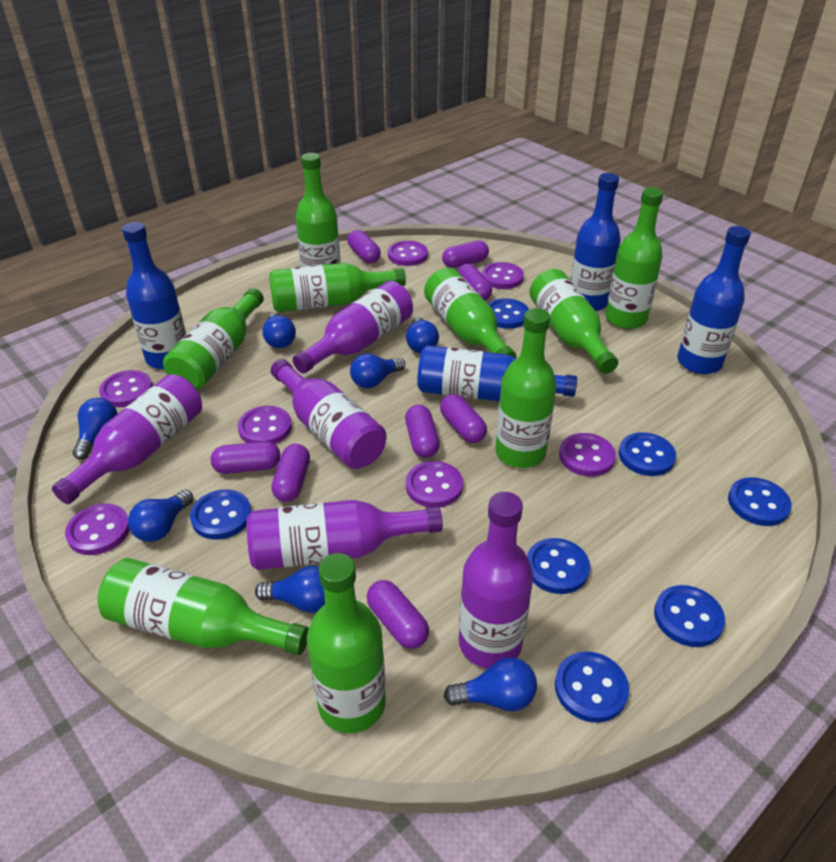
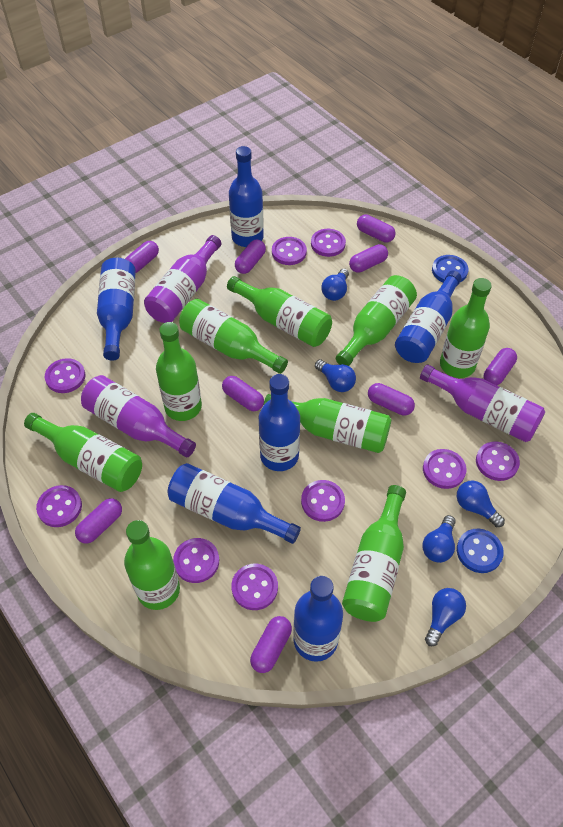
blue bottle: [122,222,186,370] [417,345,577,401] [570,173,621,311] [677,226,751,374] = 4 -> [97,258,136,361] [168,463,301,544] [229,146,264,247] [259,374,300,471] [293,576,343,662] [395,271,462,363] = 6
blue button: [190,489,251,539] [488,298,529,329] [527,538,590,594] [555,652,629,723] [619,432,676,476] [654,585,725,647] [728,477,792,526] = 7 -> [432,255,469,283] [457,529,504,573] = 2
blue light bulb: [72,398,118,460] [128,490,194,542] [255,566,325,613] [262,313,296,348] [350,353,405,388] [406,317,439,353] [444,657,537,711] = 7 -> [315,360,356,392] [321,269,349,301] [422,515,456,563] [425,588,466,646] [457,480,505,527] = 5
purple bottle: [52,374,202,504] [246,500,443,570] [271,359,386,469] [293,281,413,373] [459,492,533,668] = 5 -> [81,375,196,457] [144,235,221,323] [420,364,545,442] = 3
purple button: [65,503,130,555] [99,370,152,407] [238,406,292,444] [388,241,428,266] [406,461,463,507] [482,262,524,289] [559,433,616,477] = 7 -> [36,485,82,527] [45,358,85,393] [173,538,219,583] [231,564,278,610] [272,237,307,265] [301,480,345,522] [311,229,346,257] [423,449,466,489] [476,442,520,481] = 9
purple capsule: [211,441,280,474] [271,444,310,502] [348,230,381,263] [367,580,429,649] [405,405,440,458] [440,394,487,443] [442,241,489,268] [458,264,492,300] = 8 -> [75,498,122,544] [125,241,159,273] [222,376,264,411] [235,240,266,274] [250,616,292,673] [349,244,388,273] [357,214,396,243] [368,383,415,416] [484,348,517,385] = 9

